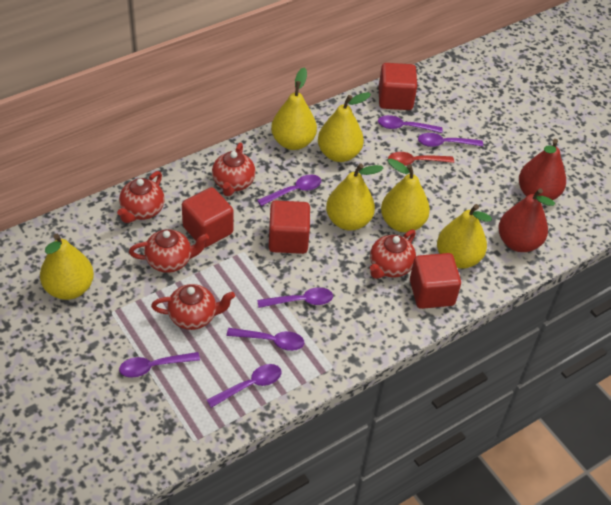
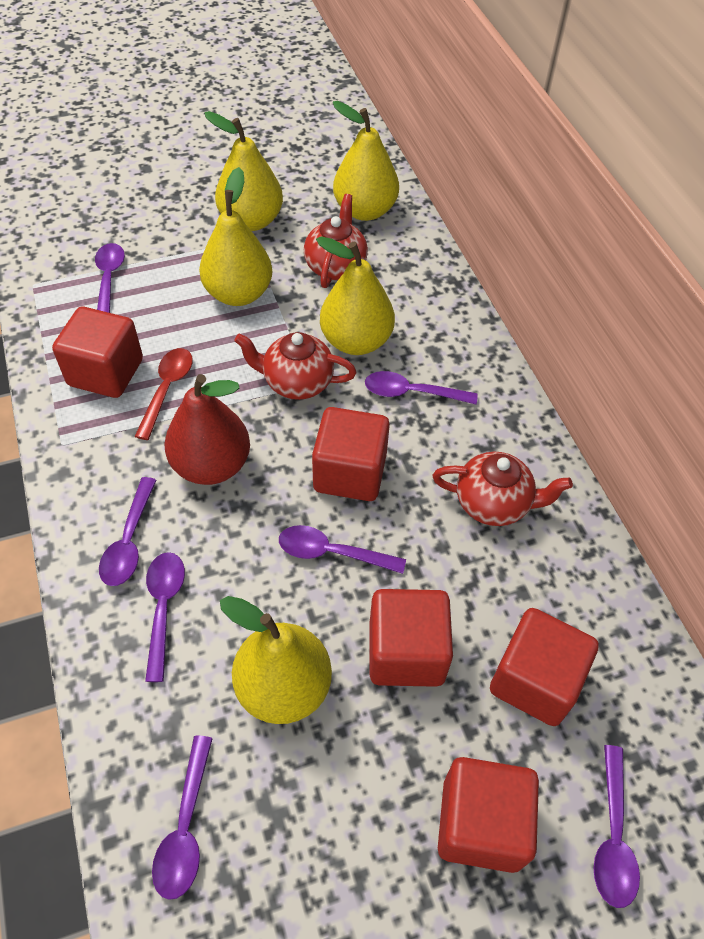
red cube: [182,187,234,248] [269,200,310,254] [379,63,417,110] [410,253,461,309] = 4 -> [52,307,143,398] [312,407,390,501] [370,589,453,687] [438,757,539,873] [490,608,599,726] = 5
red pear: [498,188,555,252] [519,139,566,200] = 2 -> [164,374,250,485] = 1
red teapot: [117,171,165,223] [129,229,209,273] [151,284,235,330] [212,143,256,196] [370,230,416,279] = 5 -> [234,332,356,400] [304,194,368,288] [433,452,573,526] = 3
yellow pear: [40,234,94,300] [271,68,317,150] [318,92,371,162] [326,164,384,231] [381,159,430,232] [437,204,492,269] = 6 -> [199,167,272,306] [204,111,283,231] [220,596,332,724] [316,236,395,355] [333,101,399,221] = 5

